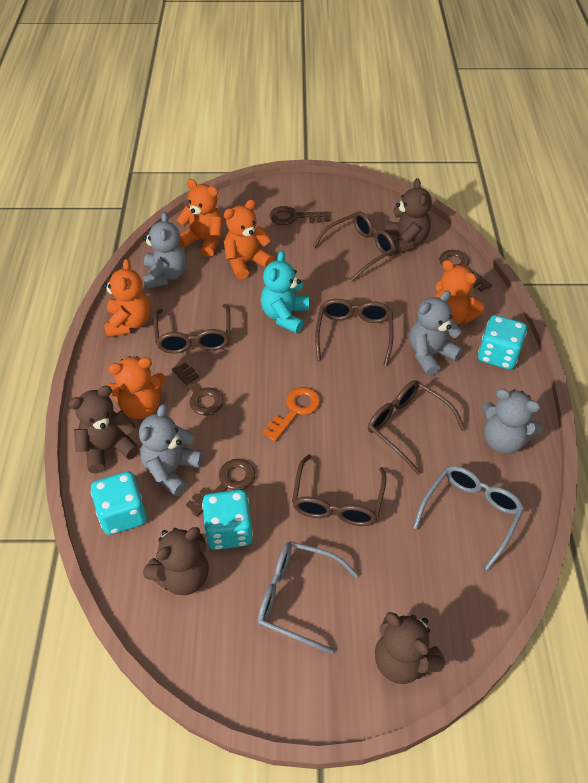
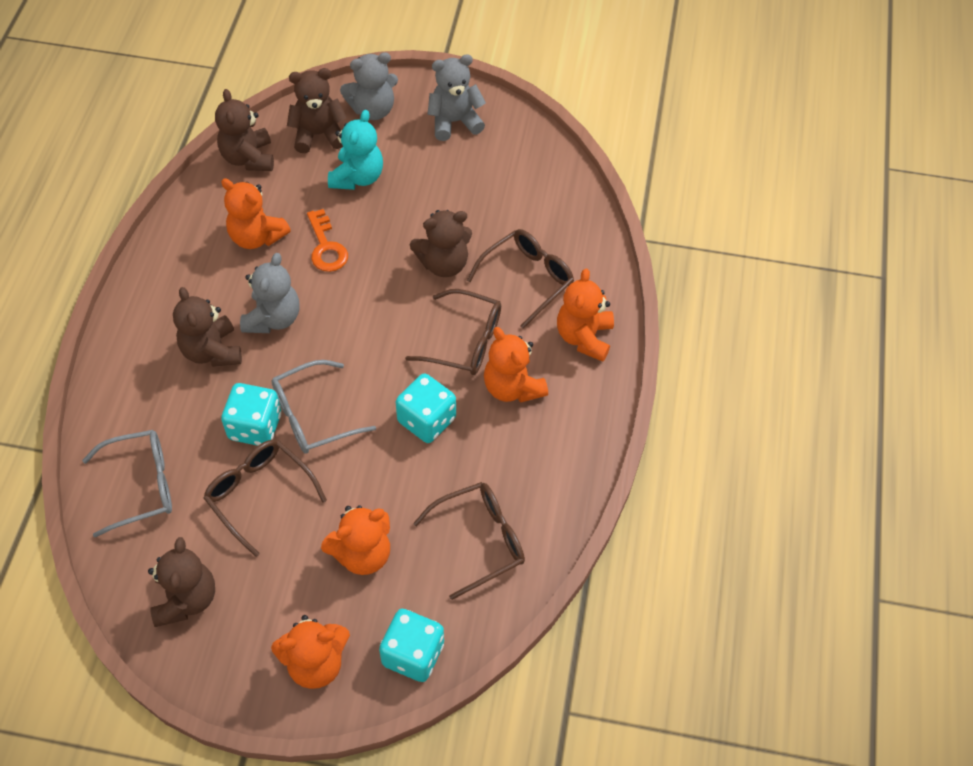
brown glasses: [154,304,230,354] [292,454,386,526] [313,211,396,282] [315,299,394,366] [368,380,465,474] = 5 -> [204,440,327,557] [405,289,501,375] [413,482,525,600] [467,229,574,329] = 4
brown key: [172,362,224,416] [186,459,255,517] [270,206,330,225] [439,250,492,292] = 4 -> none = 0
brown teddy bear: [68,385,140,473] [143,527,209,595] [375,612,445,684] [385,178,432,255] = 4 -> [148,537,215,627] [173,287,242,367] [215,89,274,171] [287,68,347,153] [410,210,472,277] = 5
grey teddy bear: [139,404,203,496] [143,212,187,289] [410,291,463,376] [482,389,543,454] = 4 -> [240,253,300,333] [340,52,398,120] [427,54,486,141] = 3

